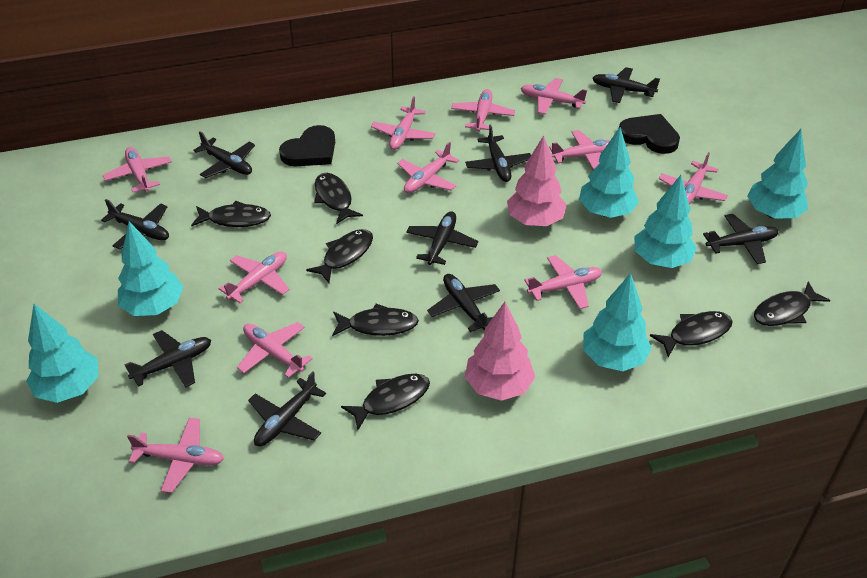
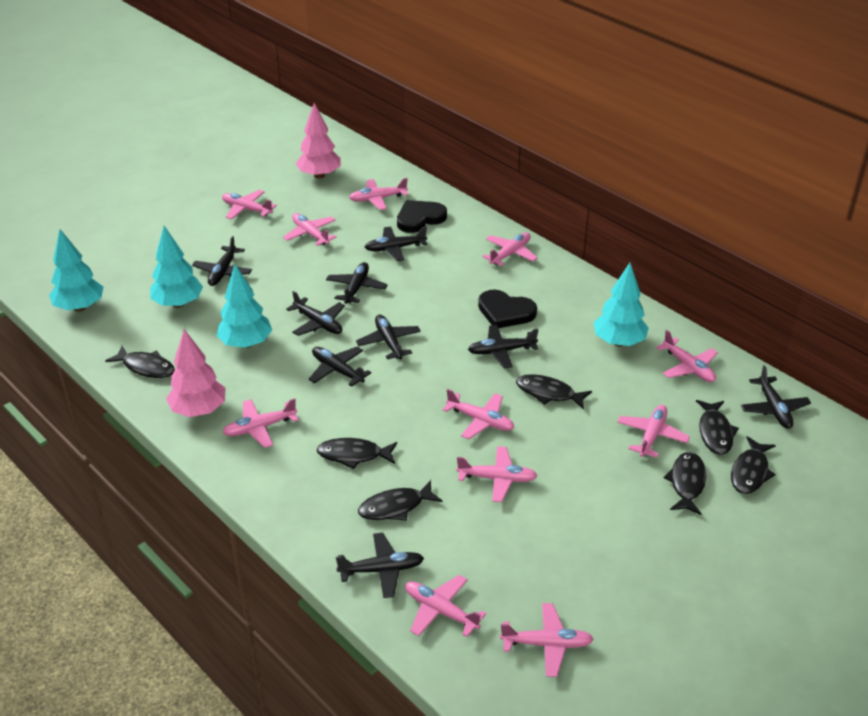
turquoise tree: [26,304,98,403] [118,222,183,316] [579,127,639,218] [583,273,652,371] [634,175,697,268] [747,129,808,219] = 6 -> [49,229,103,312] [150,226,203,308] [216,264,272,348] [593,263,649,347] = 4

